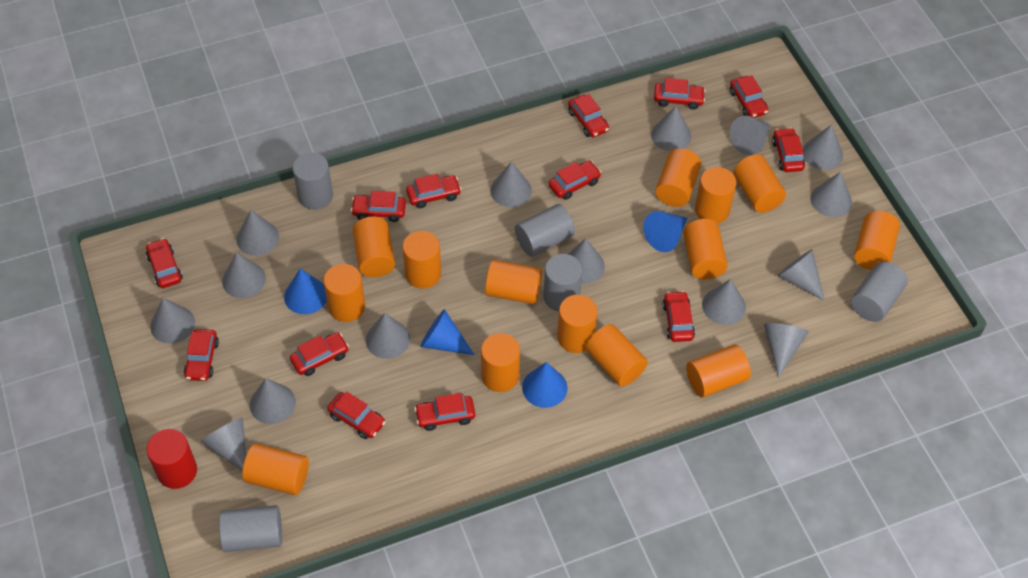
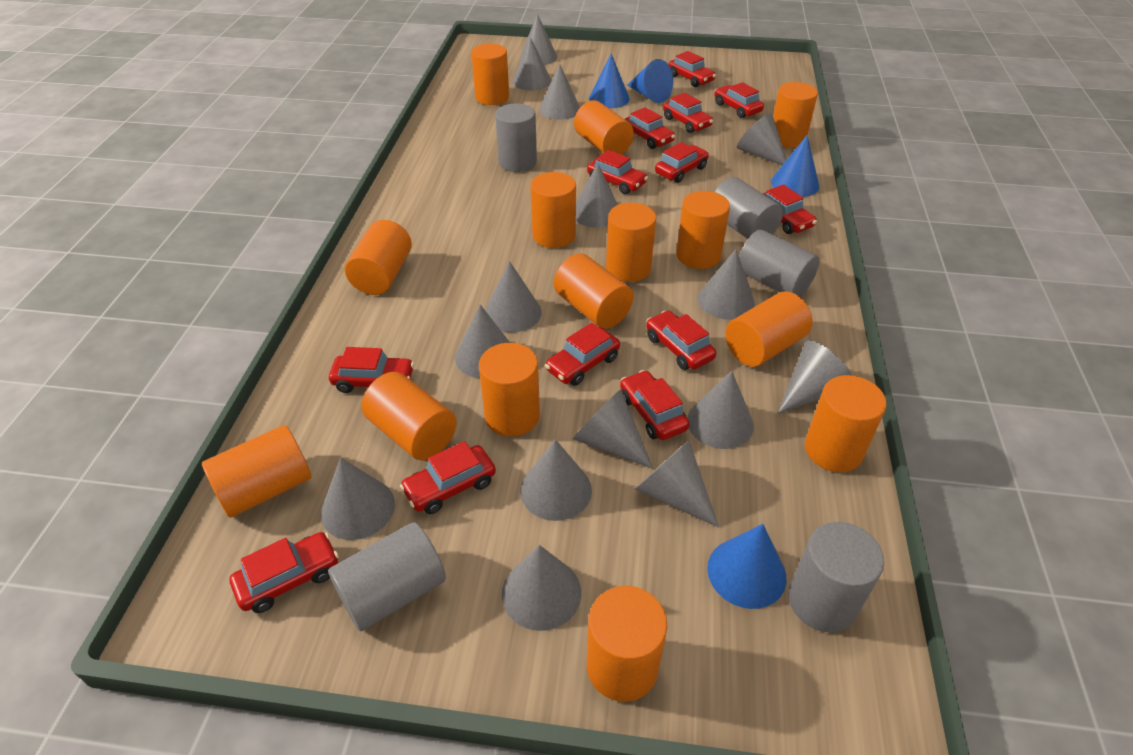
red cylinder: [146,429,197,489] = 1 -> none = 0

